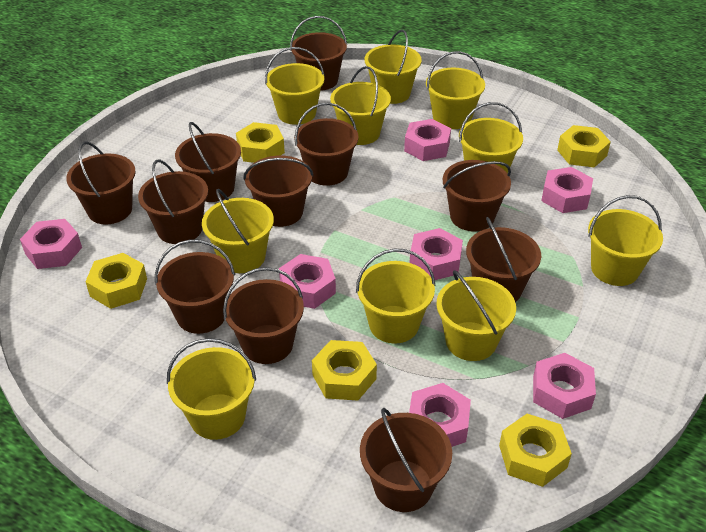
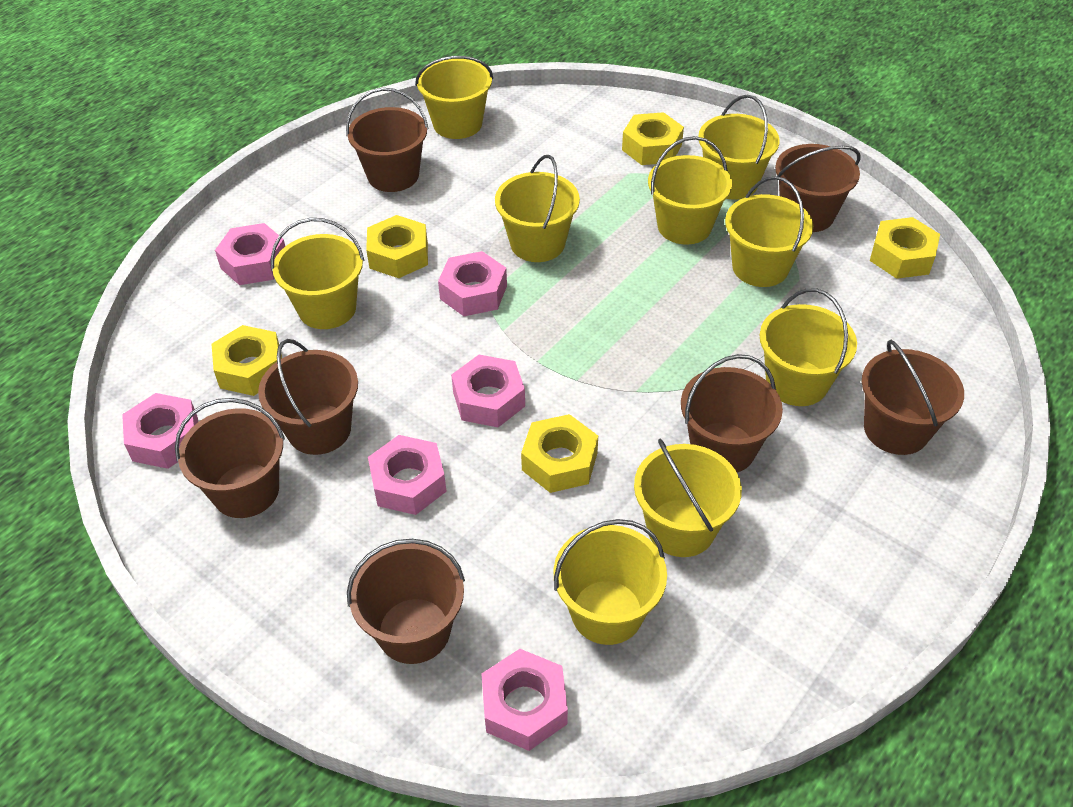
brown bucket: [66,142,136,224] [138,160,208,244] [155,239,235,334] [175,122,241,202] [223,267,304,364] [243,156,314,227] [290,16,347,91] [294,102,358,186] [360,408,452,512] [443,160,511,231] [466,217,541,302] = 11 -> [175,398,285,518] [258,339,358,455] [346,88,428,192] [347,539,465,664] [681,354,783,472] [775,144,860,232] [862,340,964,455] = 7
pink nut: [20,219,82,269] [279,254,336,309] [404,119,451,161] [409,383,471,447] [410,228,463,280] [533,353,596,419] [541,167,593,213] = 7 -> [122,393,198,469] [215,223,285,285] [368,435,447,515] [438,251,507,316] [451,355,525,427] [482,649,568,751] = 6
yellow bucket: [167,338,256,440] [202,189,274,273] [265,47,325,125] [330,66,391,145] [356,249,435,343] [365,29,422,104] [426,51,485,129] [437,270,516,361] [459,102,523,174] [588,195,663,286] = 10 -> [271,218,364,329] [415,56,493,139] [495,155,580,262] [553,519,667,645] [634,439,742,557] [648,136,732,245] [698,95,780,200] [725,176,813,287] [760,289,857,406] = 9

